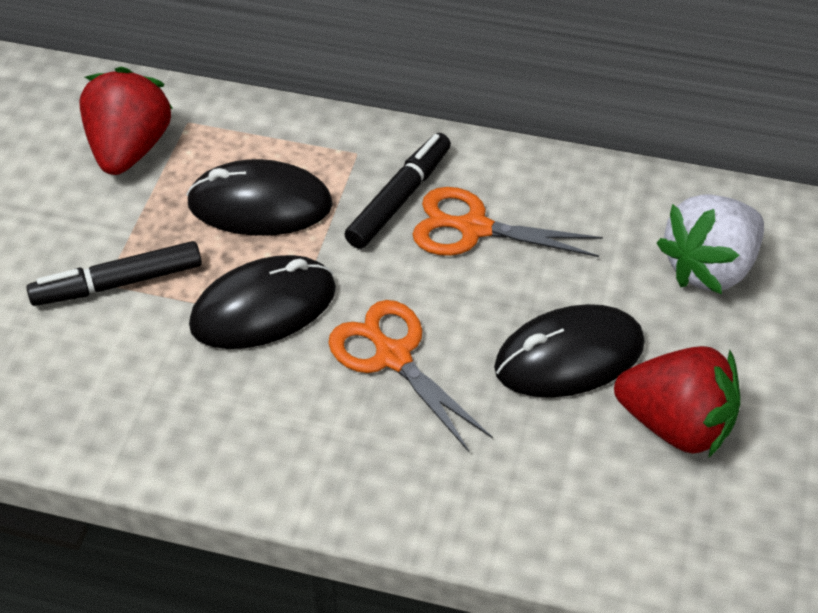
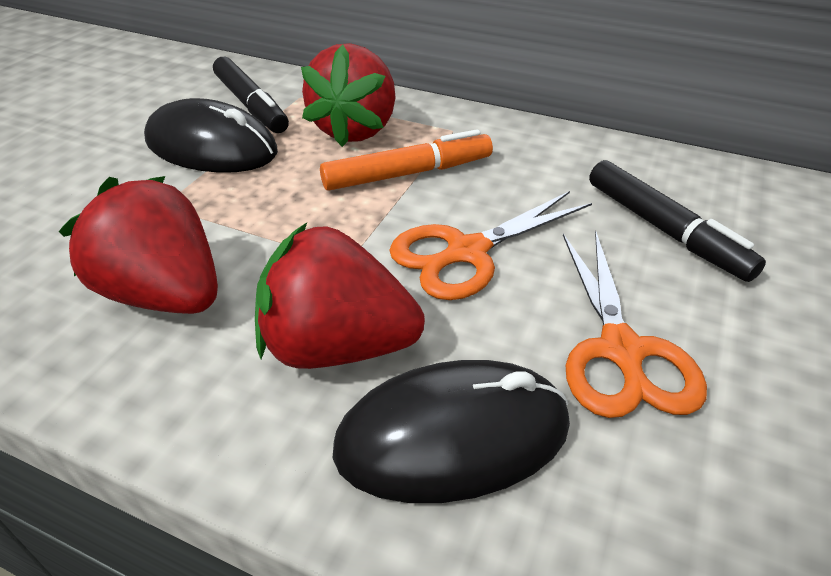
black mouse: [186,159,333,236] [189,255,336,349] [494,304,645,398] = 3 -> [144,98,278,173] [332,360,570,503] = 2
orange marker: none = 0 -> [320,129,493,191] = 1
red strawberry: [79,67,173,175] [614,346,740,458] = 2 -> [58,176,218,314] [255,223,425,369] [301,43,395,147] = 3
white strawberry: [657,194,764,294] = 1 -> none = 0

